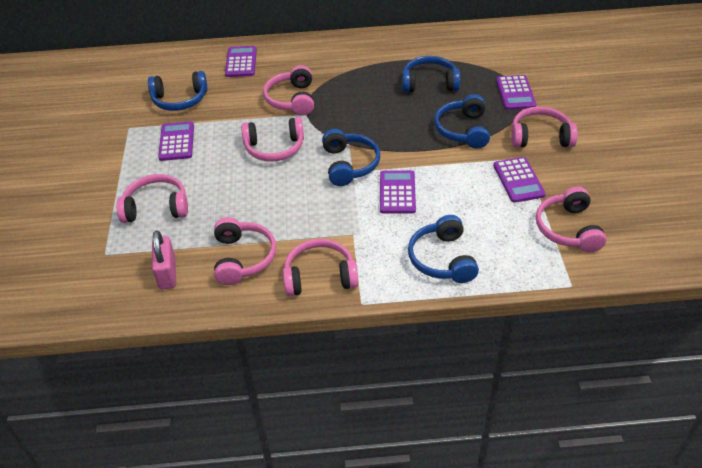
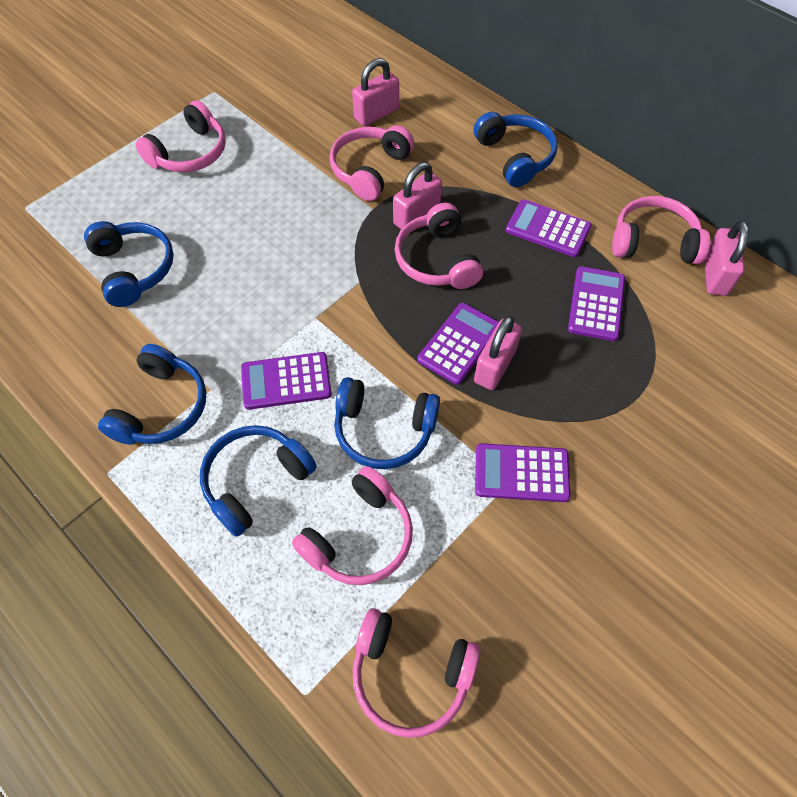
pink headphones: [116,174,188,223] [214,217,276,285] [241,117,304,161] [263,65,314,115] [283,239,358,296] [511,106,578,148] [536,187,607,252] = 7 -> [135,100,226,172] [292,466,413,585] [329,125,414,201] [352,608,481,738] [394,203,483,289] [612,196,710,264] = 6
pink padlock: [152,231,176,290] = 1 -> [352,58,399,126] [393,162,442,229] [474,316,522,390] [705,221,749,296] = 4

